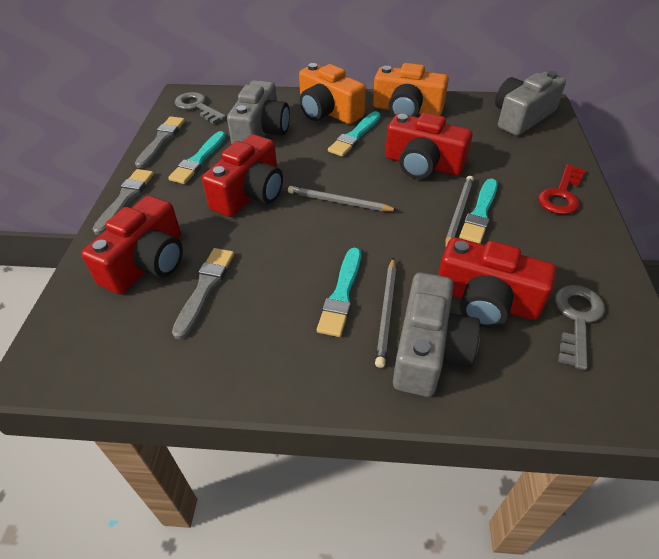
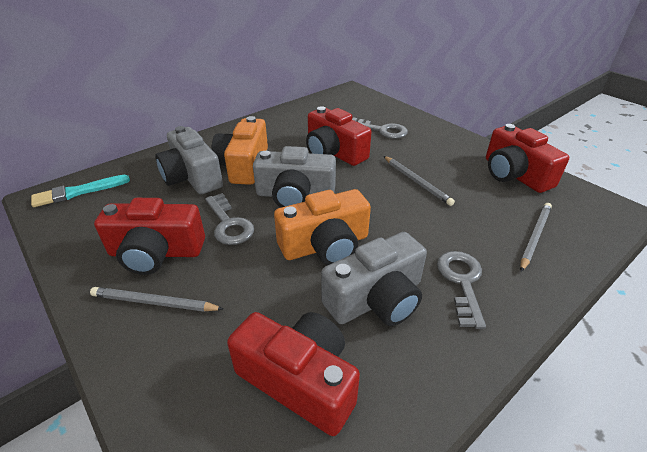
grey brush: [92,169,154,235] [135,116,185,168] [172,248,234,339] = 3 -> none = 0
grey key: [175,92,226,124] [555,285,605,370] = 2 -> [205,193,254,245] [352,117,408,139] [437,251,486,329] = 3
red key: [538,164,586,215] = 1 -> none = 0
turquoise brush: [168,131,226,184] [317,248,361,337] [328,111,381,157] [459,178,498,244] = 4 -> [31,175,130,207] = 1

